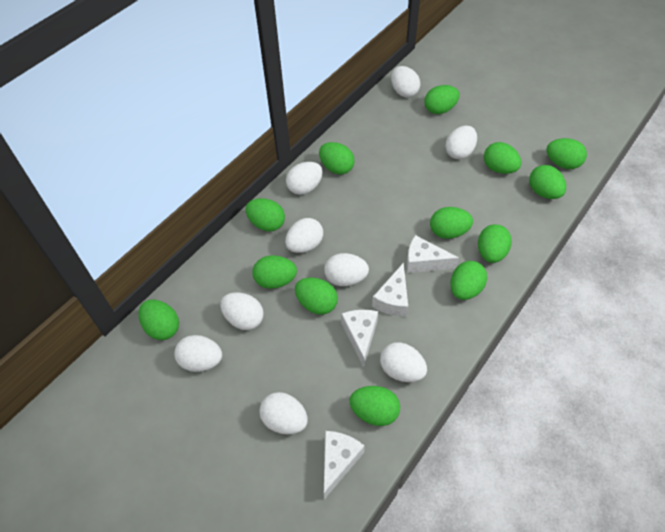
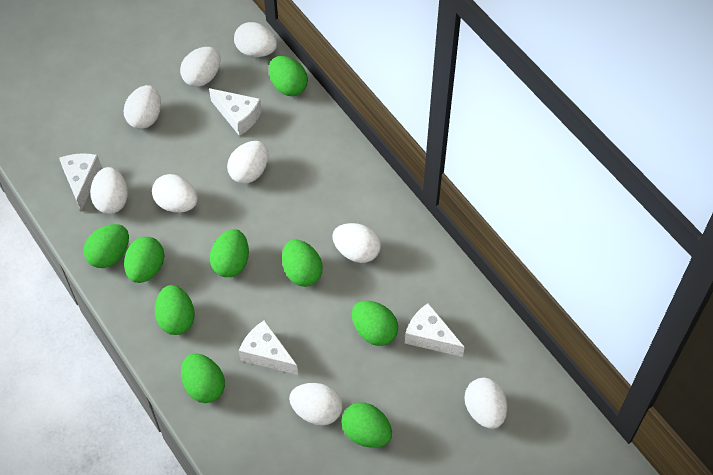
green egg: [139,300,179,340] [246,198,285,232] [253,255,297,289] [295,278,338,314] [319,142,355,174] [349,386,400,426] [425,85,460,114] [430,207,473,239] [450,261,487,300] [478,224,512,263] [484,142,521,174] [529,165,566,199] [546,138,587,169] = 13 -> [84,224,129,268] [124,237,164,283] [155,285,195,335] [181,353,225,403] [210,229,249,277] [269,56,308,96] [282,240,323,287] [341,402,392,448] [352,301,398,346] = 9

